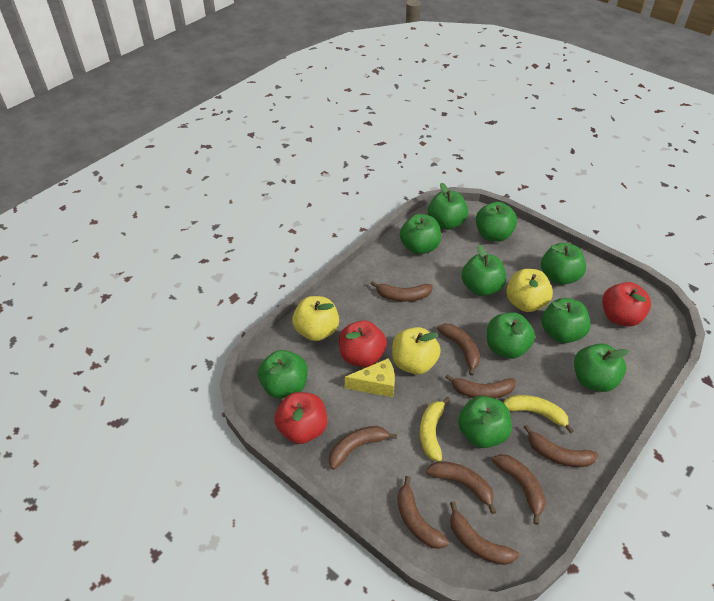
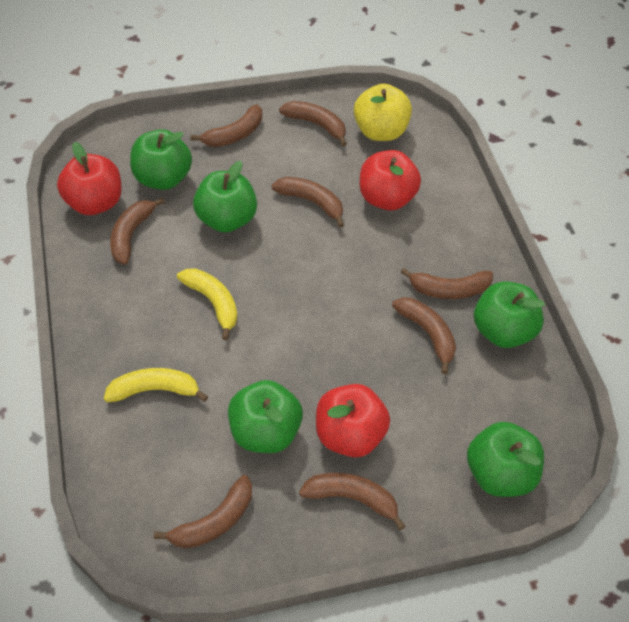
brown banana: [329,426,397,470] [370,281,433,302] [397,476,449,549] [426,461,496,514] [437,323,480,376] [445,374,516,399] [450,501,519,565] [492,454,546,525] [524,425,598,467] = 9 -> [110,198,165,265] [154,475,252,549] [190,104,262,147] [271,177,344,227] [279,101,347,146] [299,473,405,530] [392,297,456,374] [401,268,493,299] = 8
green apple: [258,350,308,399] [400,214,441,254] [428,183,468,230] [458,396,512,448] [461,245,506,296] [476,202,517,242] [487,312,535,359] [541,243,586,285] [542,298,591,343] [574,343,629,392] = 10 -> [130,129,192,190] [193,161,257,233] [228,380,303,453] [467,422,544,497] [474,282,545,348] = 5
yellow apple: [292,296,339,341] [392,327,441,374] [506,269,553,312] = 3 -> [354,84,412,141] = 1
yellow cheese: [345,358,395,397] = 1 -> none = 0

